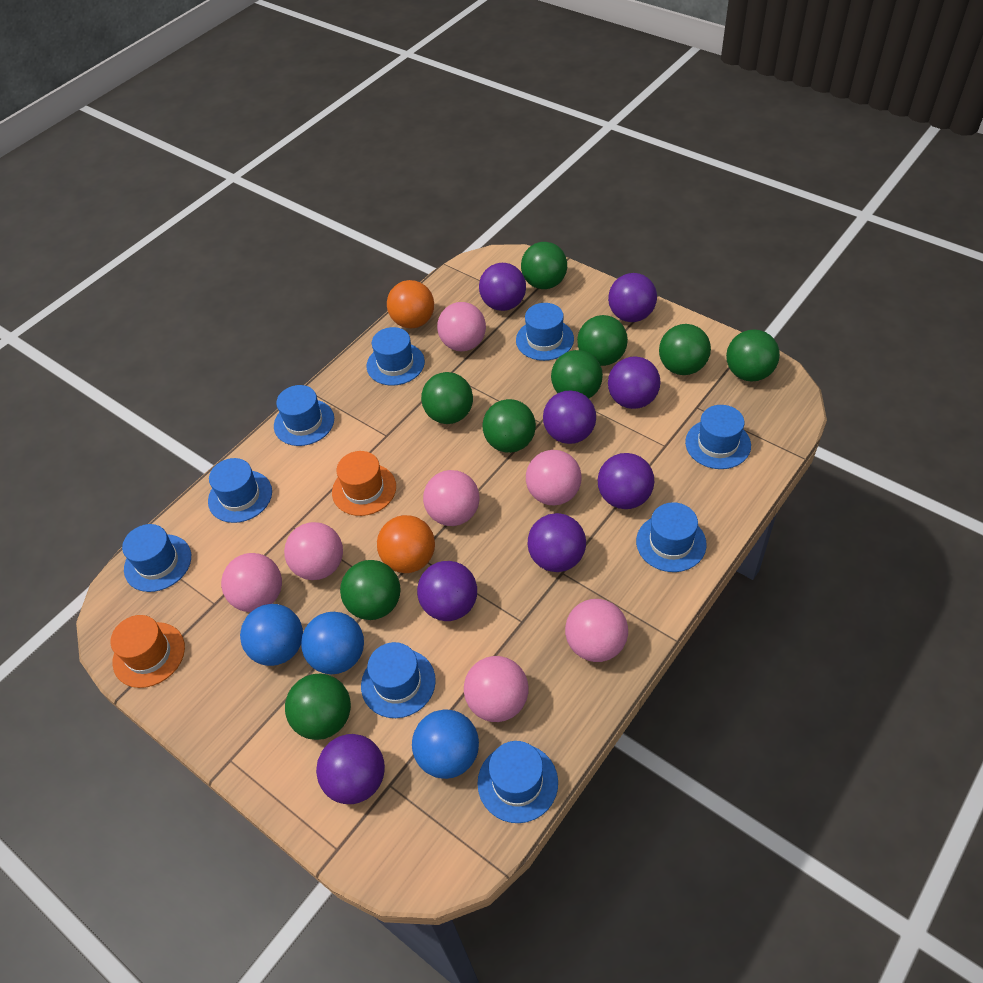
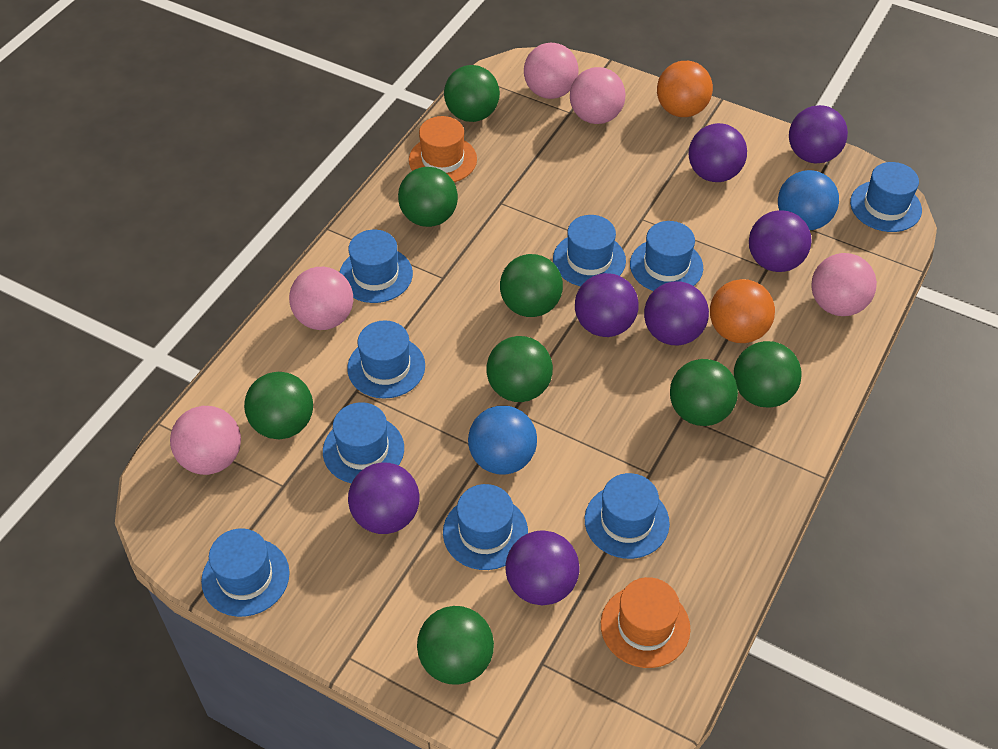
blue ball: [240,604,303,666] [301,612,364,674] [412,709,479,779] = 3 -> [468,406,537,475] [778,170,839,230] = 2
green ball: [285,674,351,740] [340,560,401,620] [421,372,473,424] [482,399,536,453] [521,242,567,289] [551,350,603,398] [577,315,628,366] [659,324,711,375] [726,330,780,382] = 9 -> [244,372,313,440] [398,167,458,227] [417,606,494,685] [444,65,500,122] [487,336,553,402] [500,254,563,317] [670,359,738,426] [734,341,802,408] = 8
pink ball: [221,553,282,612] [284,522,343,580] [423,470,480,526] [437,302,486,351] [464,656,528,722] [526,450,582,506] [565,599,628,662] = 7 -> [170,406,241,475] [289,267,353,330] [524,43,579,99] [570,67,626,124] [811,253,877,316] = 5
purple ball: [316,734,385,804] [417,561,477,621] [479,263,526,311] [528,513,586,572] [543,390,596,444] [598,453,654,509] [608,273,657,322] [608,356,660,409] = 8 -> [348,462,420,534] [506,530,580,605] [575,273,639,337] [644,281,709,345] [689,123,747,182] [749,210,812,272] [789,105,848,164] = 7

